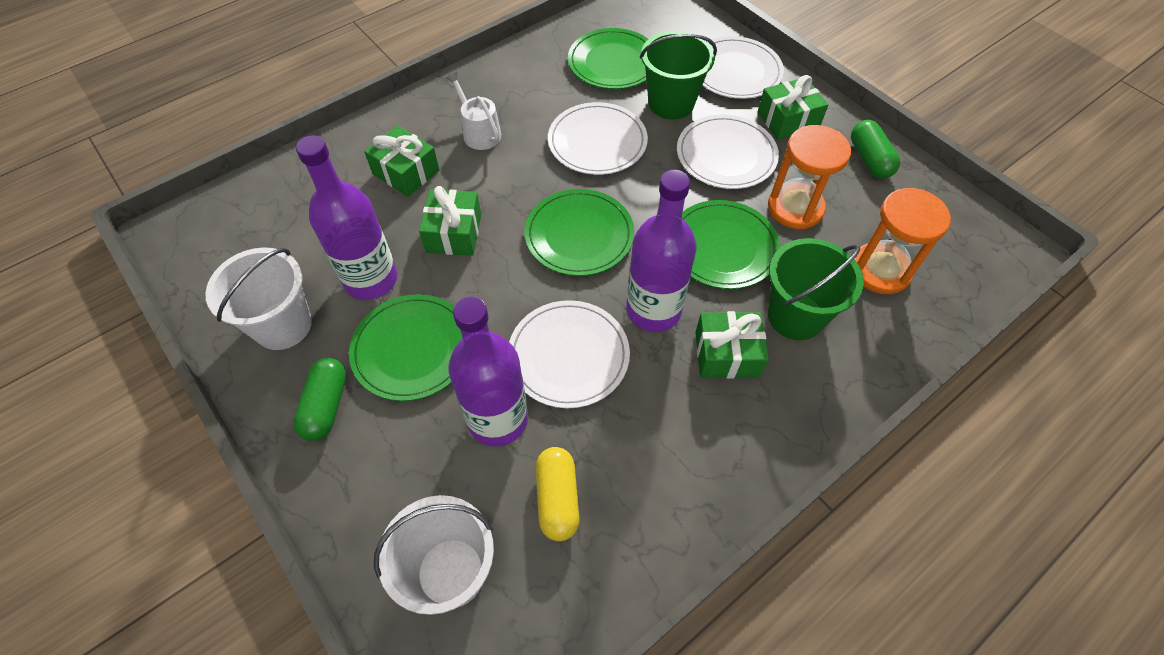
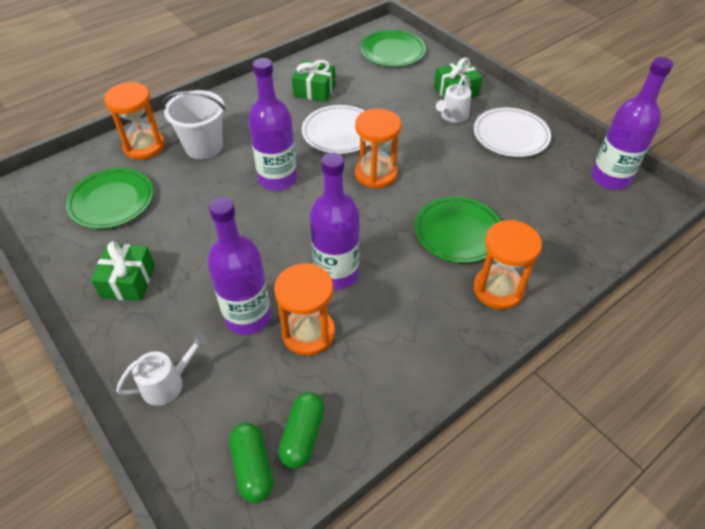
green bucket: [640,31,717,120] [768,238,864,340] = 2 -> none = 0
green gift: [364,125,439,197] [419,186,481,256] [695,311,769,379] [758,75,829,140] = 4 -> [91,241,155,301] [292,60,336,102] [434,57,482,98] = 3
green plate: [349,294,463,401] [525,189,634,276] [568,28,648,89] [682,200,780,289] = 4 -> [66,168,153,229] [360,30,426,67] [415,197,501,263] = 3
orange hourglass: [768,125,851,229] [855,188,951,294] = 2 -> [104,82,165,160] [274,263,335,356] [355,108,401,189] [473,220,542,309] = 4
purple bottle: [296,135,397,300] [449,296,528,447] [626,170,697,332] = 3 -> [207,197,271,335] [248,58,297,191] [310,153,360,290] [591,57,673,190] = 4
white bucket: [205,247,312,350] [374,495,494,615] = 2 -> [162,90,225,159] = 1
white plate: [509,300,630,408] [548,102,648,175] [677,114,779,189] [702,36,784,99] = 4 -> [302,105,368,154] [474,108,551,157] = 2
white watering can: [446,72,501,150] = 1 -> [116,333,208,406] [436,75,471,123] = 2
yellow capsule: [536,447,580,541] = 1 -> none = 0

